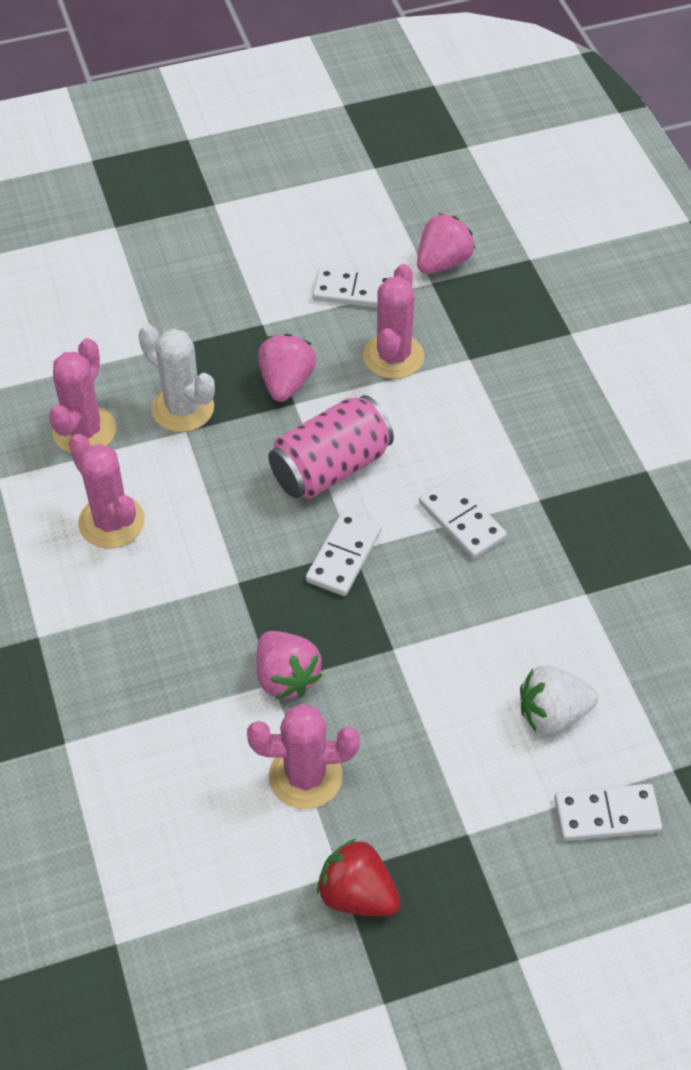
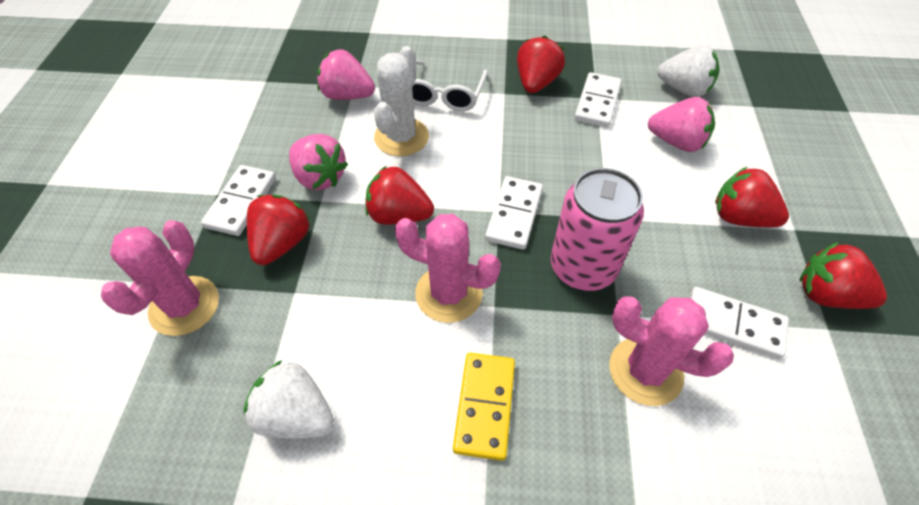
pink cactus: [49,338,116,453] [69,434,145,548] [247,703,360,809] [363,264,424,379] = 4 -> [101,220,219,336] [394,214,501,323] [609,296,734,406] = 3
red strawberry: [317,839,401,917] = 1 -> [247,194,310,265] [365,166,434,225] [517,36,565,93] [715,166,789,227] [800,242,887,309] = 5
white glasses: none = 0 -> [412,60,488,111] = 1
white strawberry: [520,665,598,734] = 1 -> [243,360,334,438] [657,45,720,97] = 2
yellow domino: none = 0 -> [453,353,515,461] = 1

